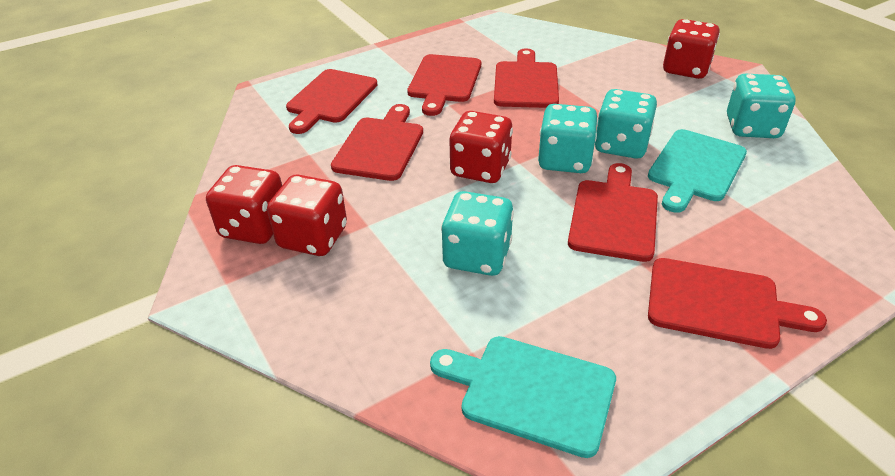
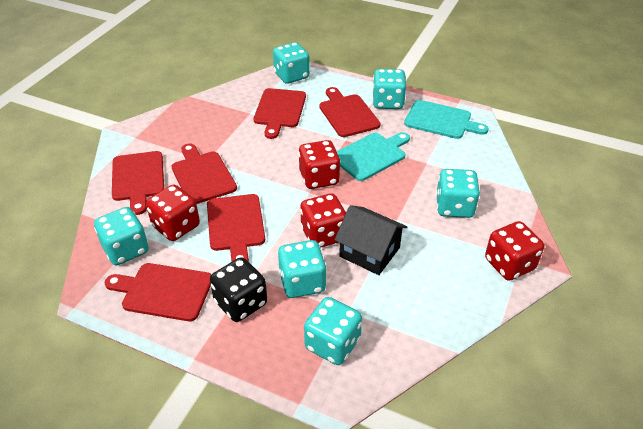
black dice: none = 0 -> [210,258,267,322] = 1
black house: none = 0 -> [335,205,407,275] = 1
turquoise dice: [441,191,514,276] [538,104,598,173] [595,89,657,159] [727,74,796,138] = 4 -> [94,207,149,265] [273,42,310,84] [278,240,327,298] [304,297,362,365] [372,69,406,109] [436,169,480,218] = 6

